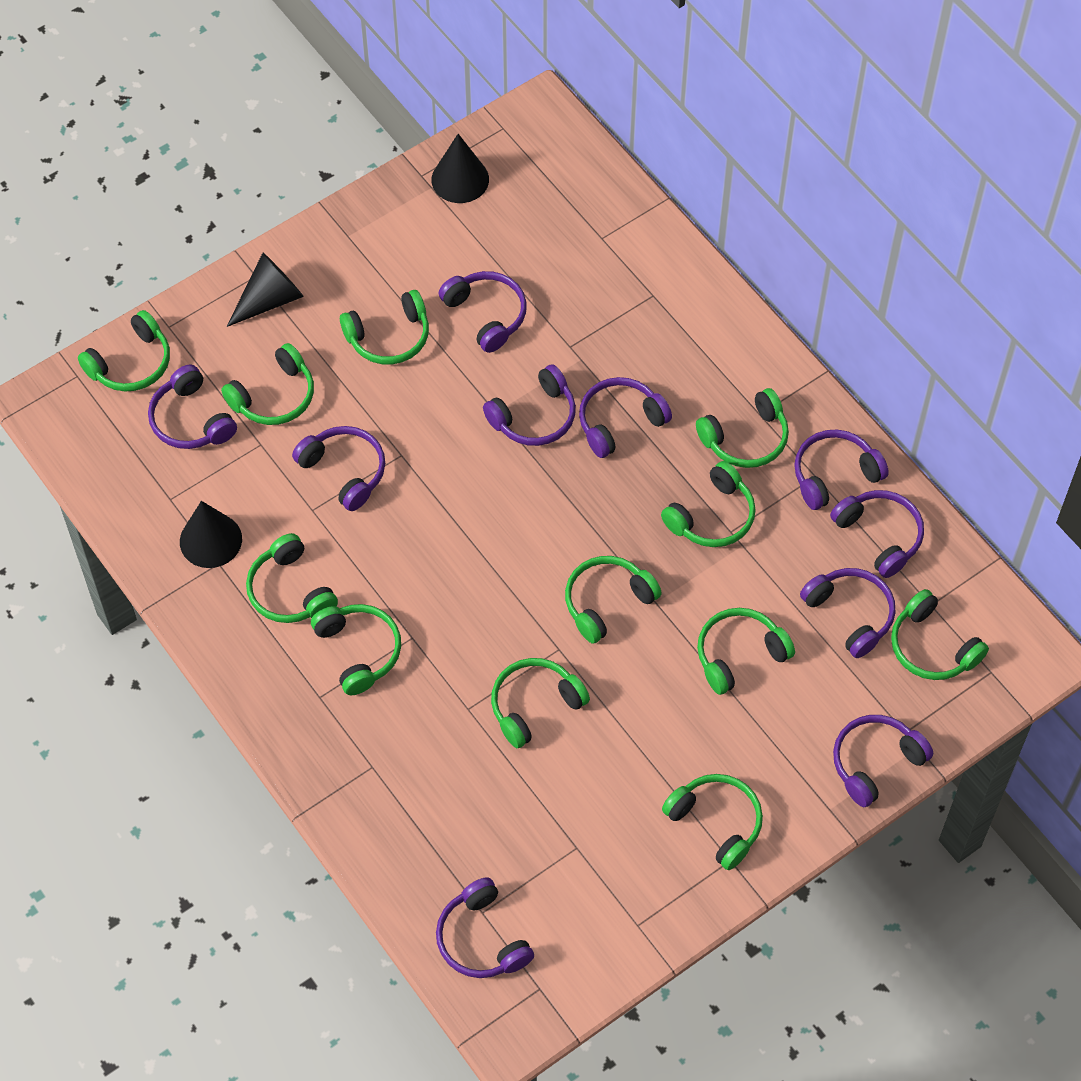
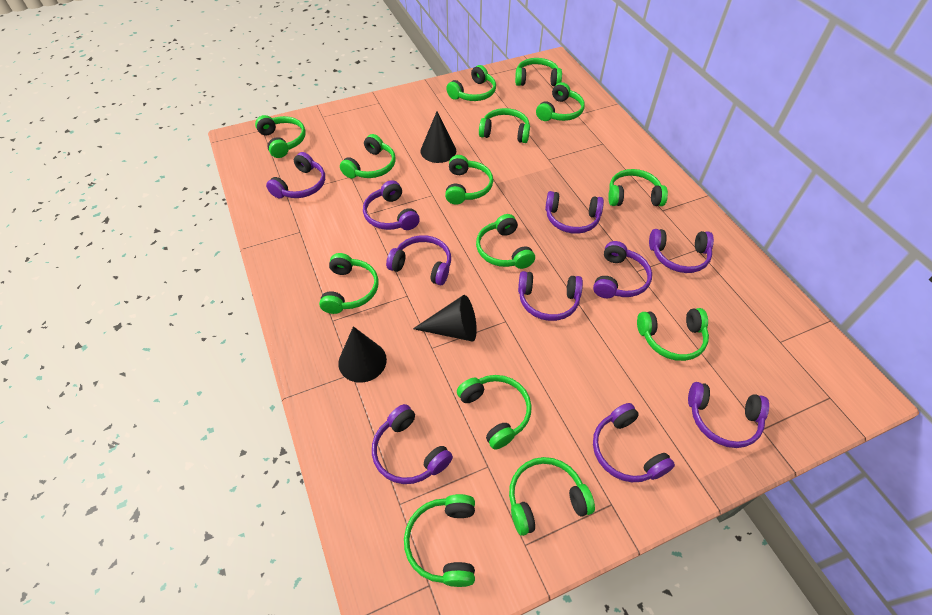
green headphones: [78,310,170,391] [221,343,314,425] [246,533,338,623] [311,604,401,695] [340,290,429,364] [491,658,590,748] [565,556,662,644] [661,461,756,547] [662,774,763,870] [696,388,789,468] [697,608,795,695] [891,589,989,680] = 12 -> [255,115,306,158] [319,253,378,314] [340,134,396,178] [404,494,475,587] [445,155,493,205] [446,65,496,101] [457,375,532,450] [476,214,535,269] [479,108,530,143] [509,457,595,536] [515,58,562,86] [536,82,585,121] [608,169,668,206] [637,308,709,361] = 14

